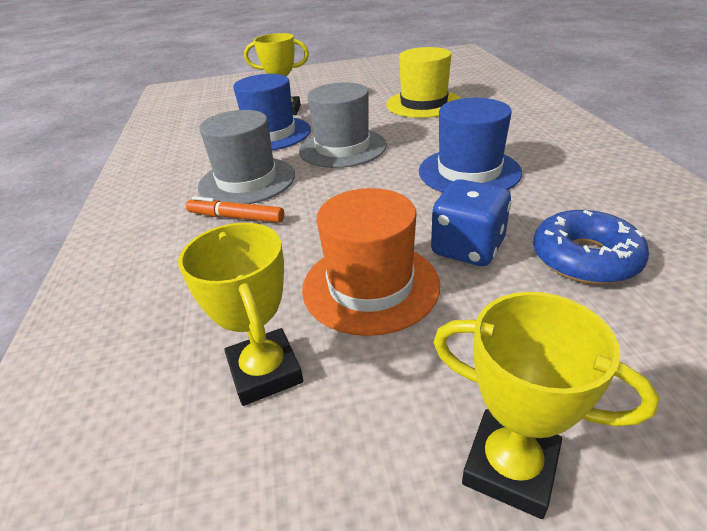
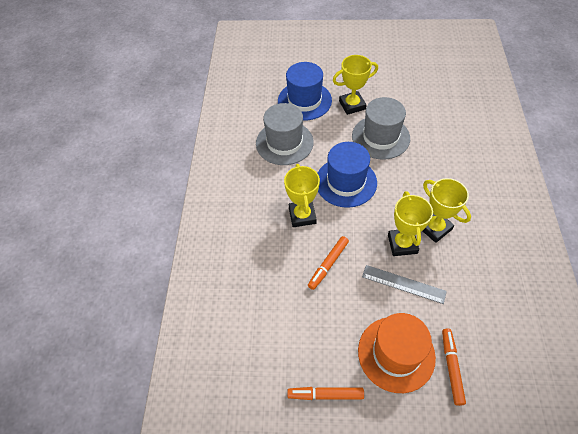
blue dice: [431,179,511,266] = 1 -> none = 0
blue donut: [533,210,649,284] = 1 -> none = 0
grey ruler: none = 0 -> [362,265,447,304] = 1
orange marker: [186,196,284,223] = 1 -> [287,387,364,400] [308,236,349,290] [442,329,466,406] = 3
yellow hat: [386,47,461,118] = 1 -> none = 0
yellow trophy: [178,223,303,406] [244,33,309,115] [433,292,659,519] = 3 -> [284,164,320,227] [333,55,378,115] [388,191,433,256] [423,178,471,243] = 4

